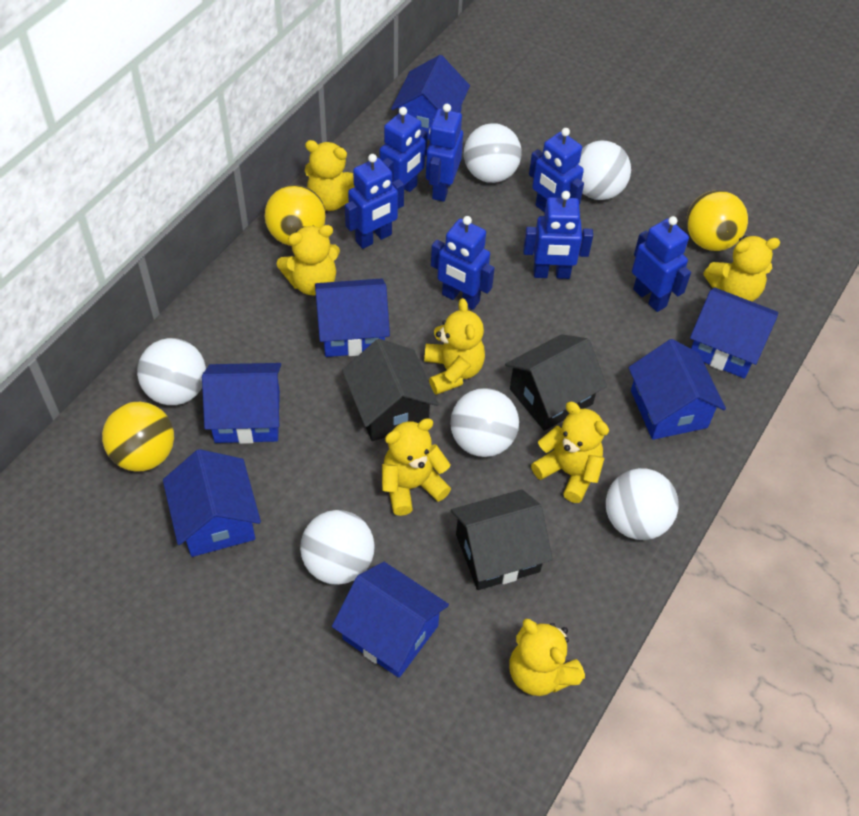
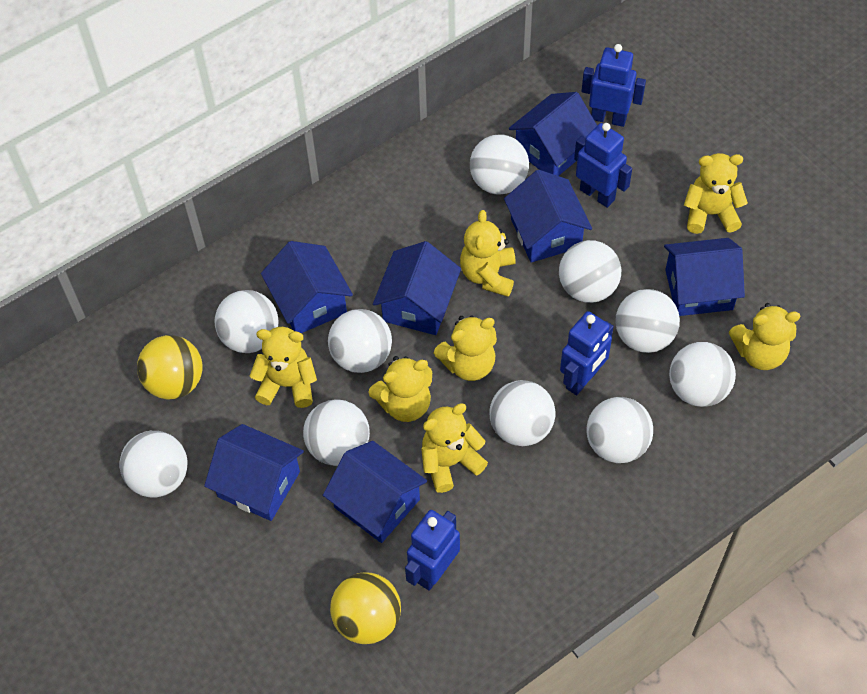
black house: [342,339,439,441] [451,489,553,590] [505,334,607,431] = 3 -> none = 0
blue robot: [345,154,404,249] [380,107,428,192] [426,104,463,202] [431,216,495,310] [523,191,593,279] [529,128,584,212] [632,216,691,312] = 7 -> [405,510,460,591] [560,311,614,395] [574,123,632,208] [582,44,646,127] = 4
white ball: [137,338,206,405] [300,510,375,585] [450,388,519,457] [464,123,522,183] [578,140,631,200] [606,468,678,540] = 6 -> [119,431,188,497] [215,290,279,353] [303,400,370,466] [328,309,392,373] [470,134,529,195] [490,380,556,446] [559,240,621,303] [586,397,653,463] [615,289,680,353] [669,342,736,407] = 10
yellow ball: [102,402,174,472] [265,185,326,246] [686,190,748,251] = 3 -> [137,335,203,399] [330,573,401,644] = 2

